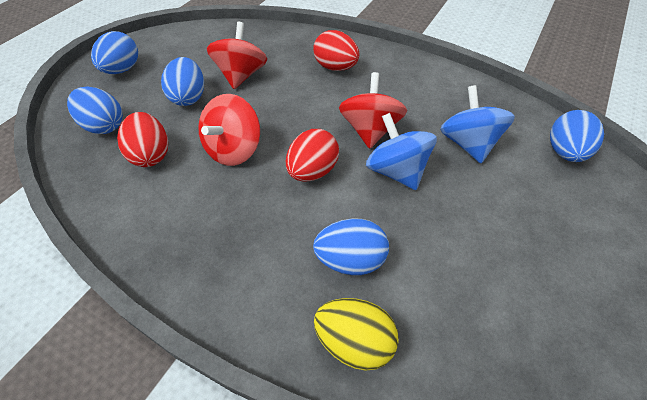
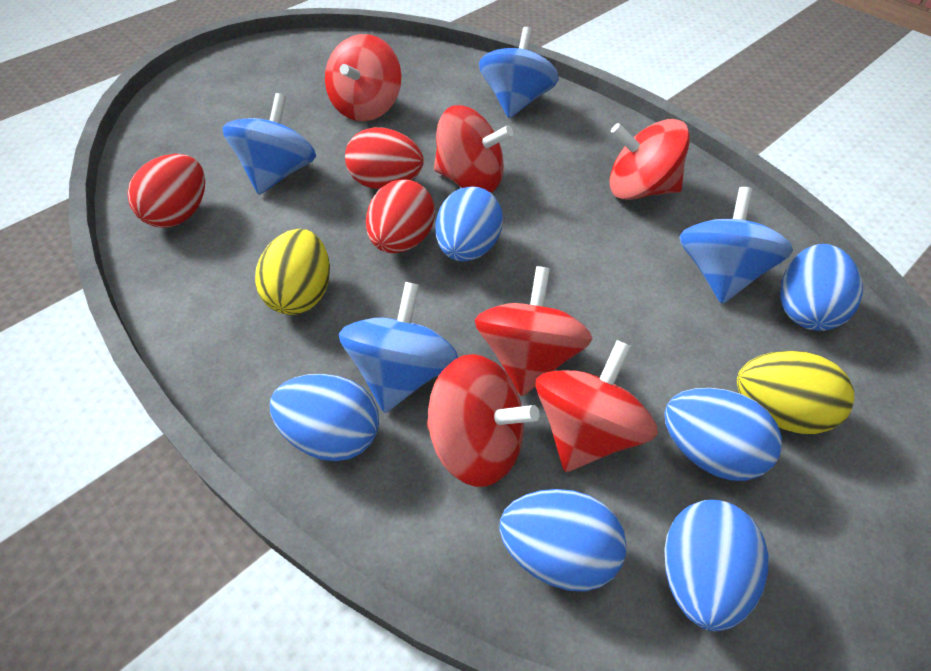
blue egg: [67,87,123,134] [91,31,138,74] [161,57,204,106] [313,219,389,275] [550,110,604,162] = 5 -> [270,374,379,461] [436,186,503,262] [499,489,627,592] [664,388,782,481] [664,500,769,631] [780,244,863,331] = 6
blue spinning top: [366,113,437,190] [440,85,515,163] = 2 -> [222,93,316,195] [339,282,458,413] [479,27,559,118] [679,187,793,304] = 4
red spinning top: [198,94,260,166] [207,22,267,89] [339,72,407,149] = 3 -> [325,34,401,121] [427,354,540,487] [434,105,513,193] [475,266,592,396] [535,340,658,472] [609,119,690,200] = 6
yellow egg: [314,298,399,371] = 1 -> [255,229,330,315] [737,350,854,434] = 2

